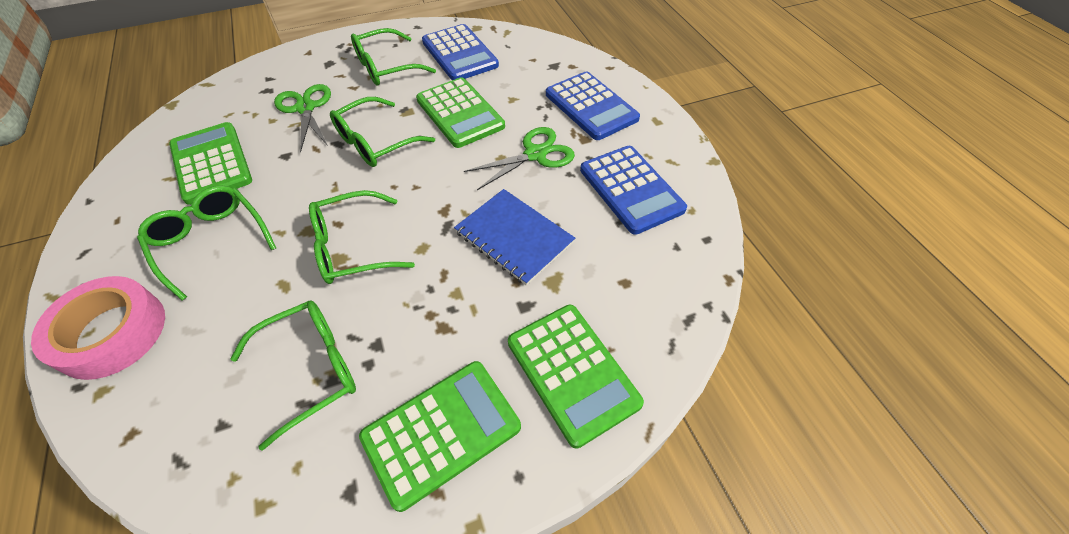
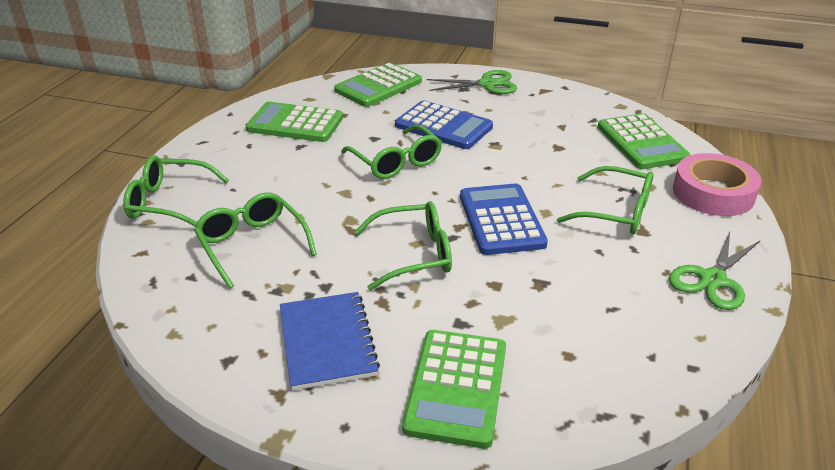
blue calculator: [422,24,499,80] [546,72,640,140] [580,146,687,235] = 3 -> [395,101,493,149] [460,184,548,255] = 2

